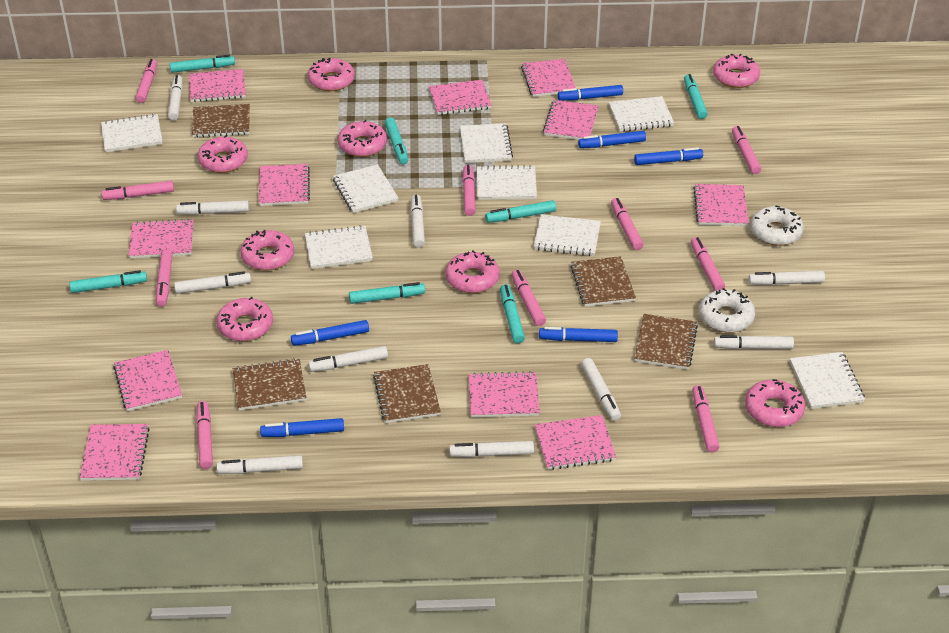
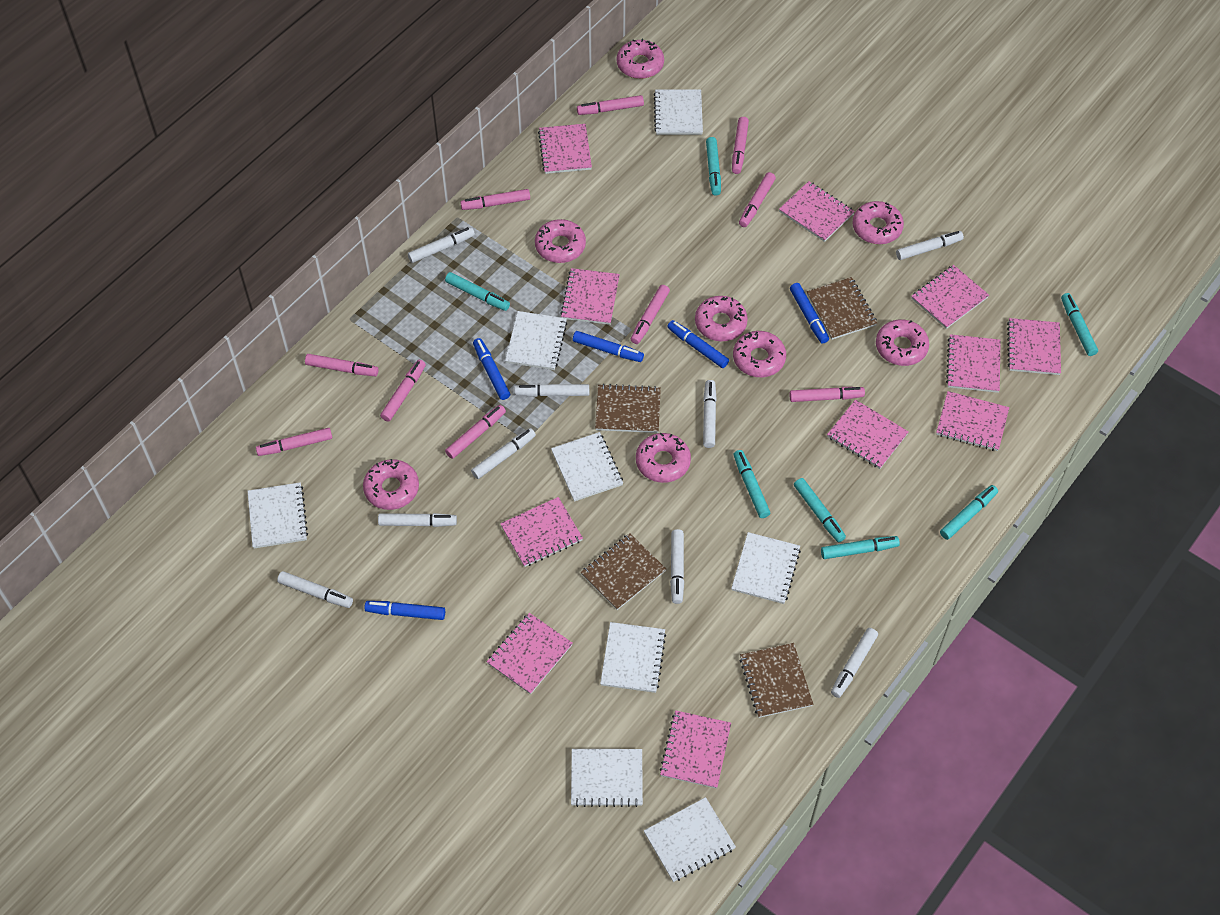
blue marker: [260,418,344,437] [291,320,369,346] [539,327,618,342] [558,85,623,101] [578,131,646,148] [634,147,703,165] = 6 -> [364,601,445,620] [473,338,510,400] [573,331,644,362] [667,320,729,368] [790,283,829,343] = 5
brown notebook: [192,104,250,138] [233,358,307,410] [373,364,441,423] [570,256,636,307] [634,314,698,370] = 5 -> [581,533,666,610] [595,384,661,433] [740,643,813,718] [807,277,877,340] = 4
white donut: [699,288,755,333] [750,205,804,246] = 2 -> none = 0
white marker: [168,75,182,121] [174,271,251,294] [176,200,249,215] [217,455,303,474] [308,346,388,372] [410,195,425,248] [449,441,534,457] [581,358,621,421] [714,335,794,349] [748,271,825,285] = 10 -> [277,571,353,608] [378,513,457,527] [408,227,475,263] [471,428,536,479] [515,384,589,397] [670,529,684,604] [703,380,717,448] [831,628,878,698] [896,231,964,260] = 9

